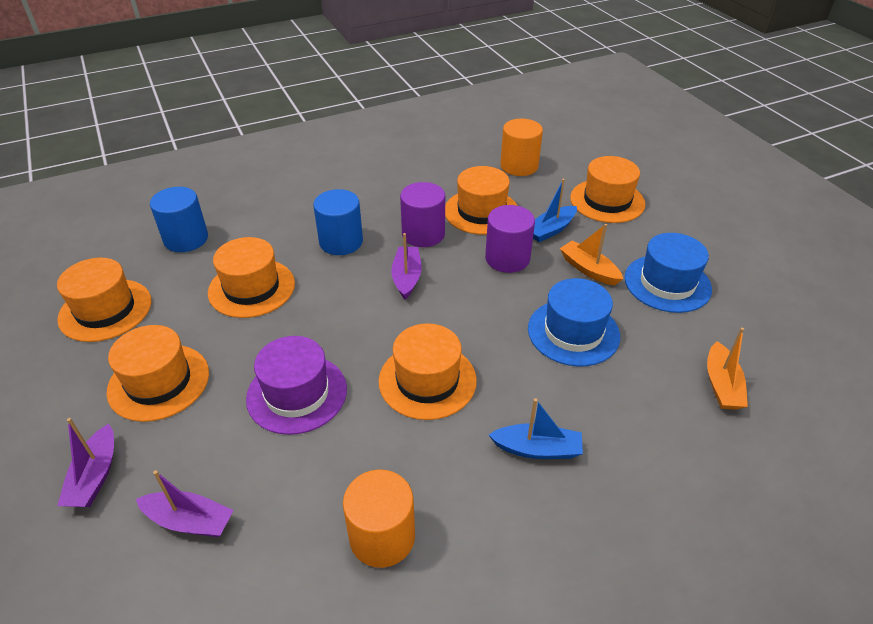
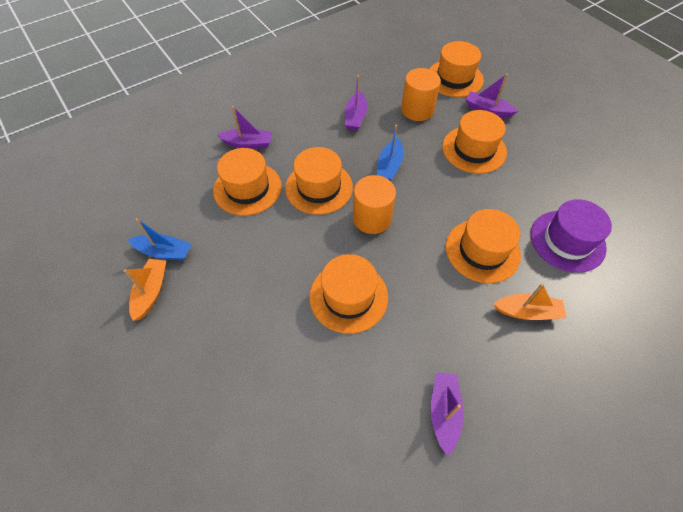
blue cylinder: [150,187,208,252] [313,189,363,255] = 2 -> none = 0
blue hat: [528,278,620,366] [624,233,712,313] = 2 -> none = 0
purple boat: [57,418,114,507] [136,470,234,537] [391,233,422,300] = 3 -> [217,106,272,149] [345,75,367,131] [431,372,464,456] [466,74,518,118] = 4
purple cylinder: [400,182,445,247] [485,205,535,273] = 2 -> none = 0

